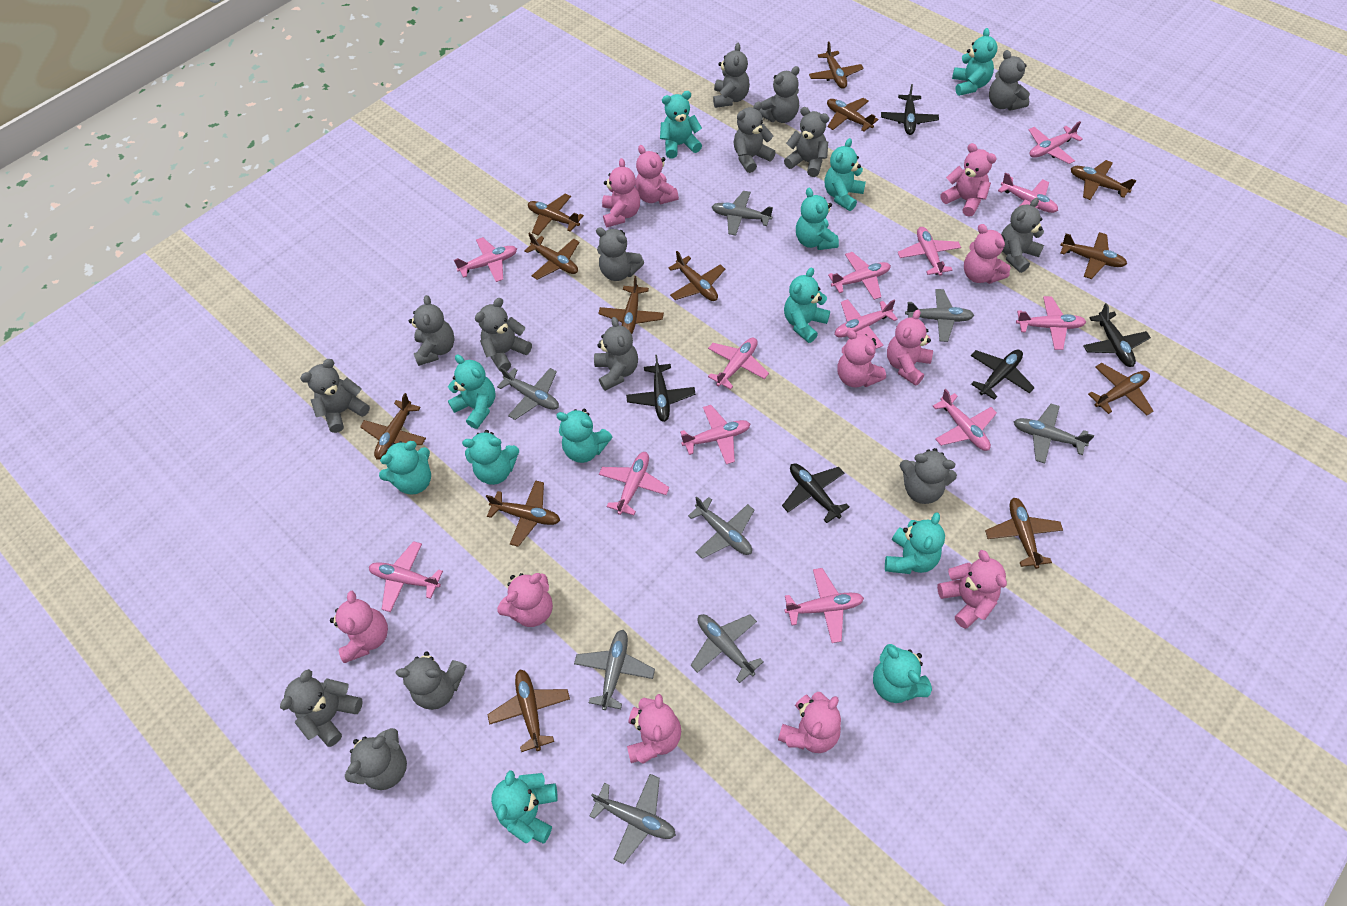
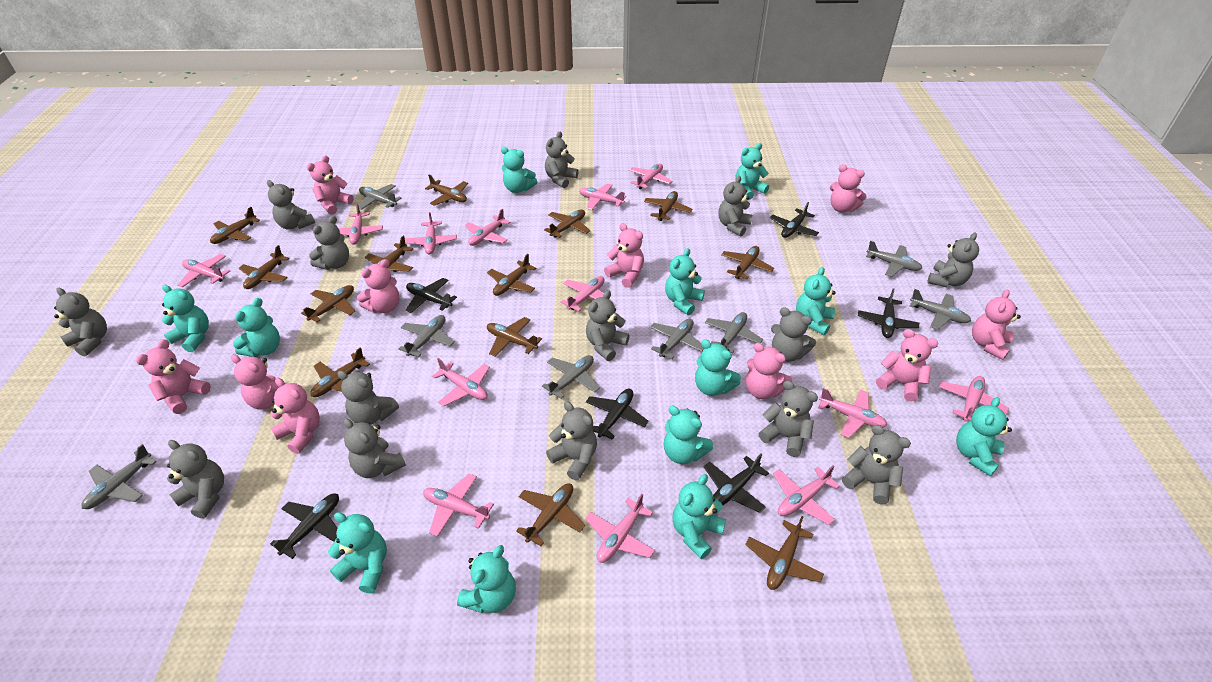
black plane: [626,355,696,422] [782,463,849,523] [881,84,939,135] [971,350,1035,400] [1083,303,1151,367] = 5 -> [270,494,339,559] [406,278,457,313] [586,389,648,440] [704,453,769,513] [770,202,819,238] [858,288,919,338] = 6
grey teddy bear: [280,669,363,747] [300,359,370,433] [345,728,407,790] [395,652,467,710] [409,295,455,366] [475,298,532,372] [594,317,638,391] [596,227,644,281] [713,43,750,108] [734,101,776,173] [759,66,800,123] [784,107,829,177] [900,448,957,504] [989,50,1030,111] [1001,198,1044,273] = 15 -> [54,288,107,357] [167,440,224,519] [267,180,315,230] [309,216,349,270] [337,371,399,425] [343,418,406,478] [545,132,579,188] [546,402,597,481] [586,290,630,361] [718,176,752,236] [759,381,818,457] [771,307,816,362] [842,425,911,505] [927,233,979,287] = 14
pink teddy bear: [330,591,388,663] [497,573,553,627] [602,158,640,227] [627,694,681,764] [635,145,679,205] [778,692,841,753] [837,329,886,387] [887,310,933,386] [937,550,1007,629] [941,143,997,217] [964,224,1011,284] = 11 -> [136,339,211,414] [231,354,286,410] [270,377,320,454] [307,156,354,215] [357,259,399,313] [604,223,644,288] [746,343,792,399] [830,164,867,213] [876,329,938,402] [972,290,1021,360] = 10

